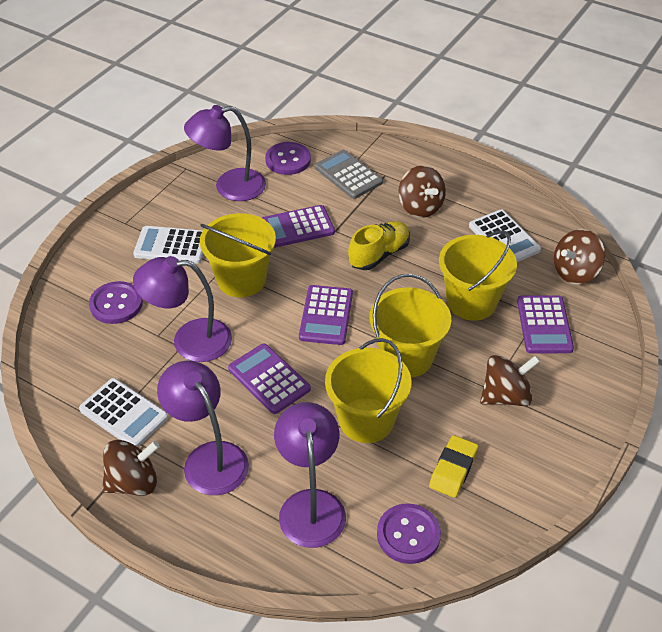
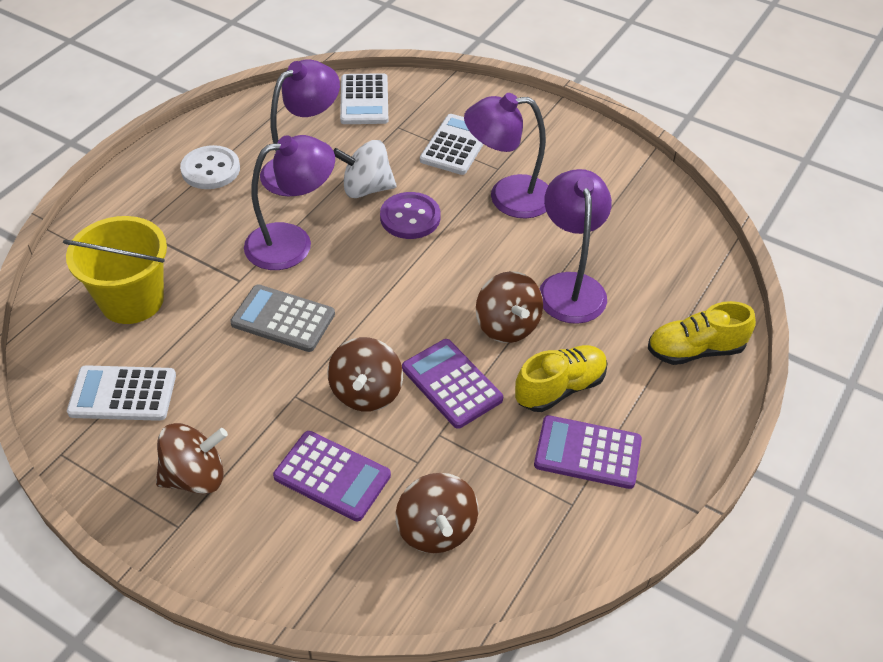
purple button: [89,281,143,324] [265,142,311,175] [377,503,441,564] = 3 -> [380,192,440,239] = 1
purple calculator: [228,344,311,414] [262,205,335,248] [299,285,353,345] [517,295,574,353] = 4 -> [273,431,391,521] [402,339,503,429] [534,415,642,489] = 3
white button: none = 0 -> [180,145,240,189] = 1
white spinning top: none = 0 -> [333,140,397,198] = 1
yellow bucket: [200,213,276,297] [325,338,412,443] [370,274,451,378] [439,231,517,321] = 4 -> [63,216,167,324] = 1
yellow eraser: [429,435,478,498] = 1 -> none = 0
yellow shoe: [348,221,410,270] = 1 -> [515,345,608,412] [648,301,756,365] = 2

